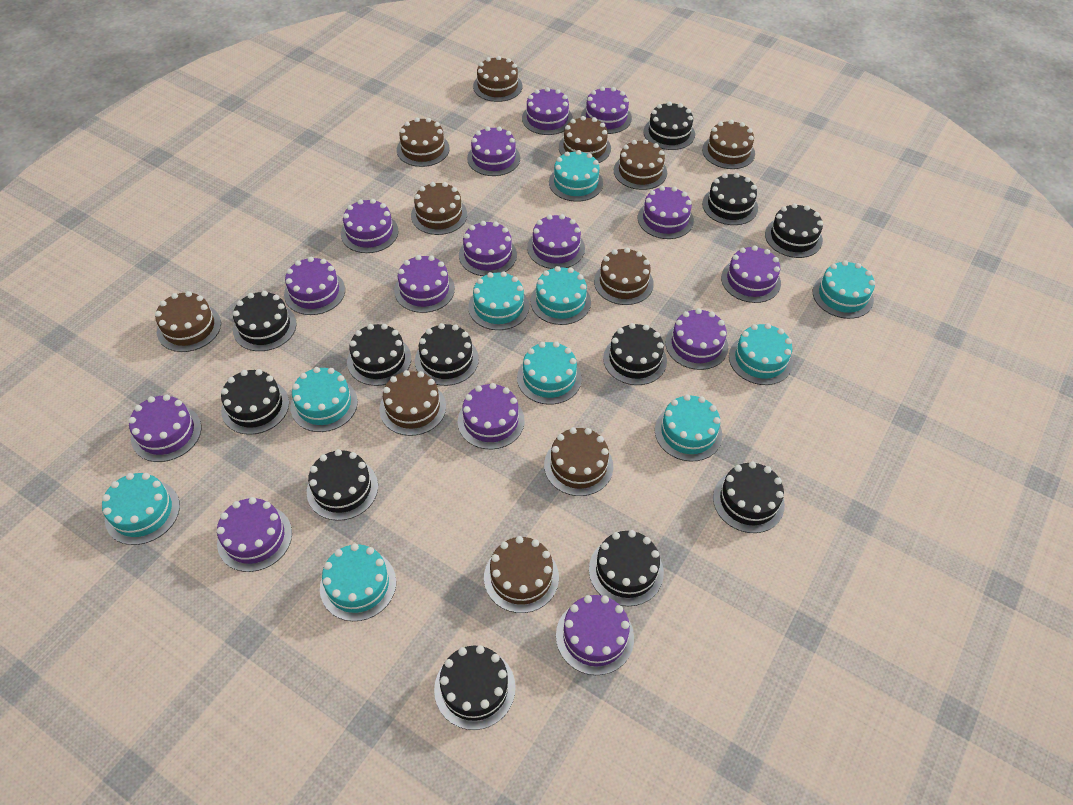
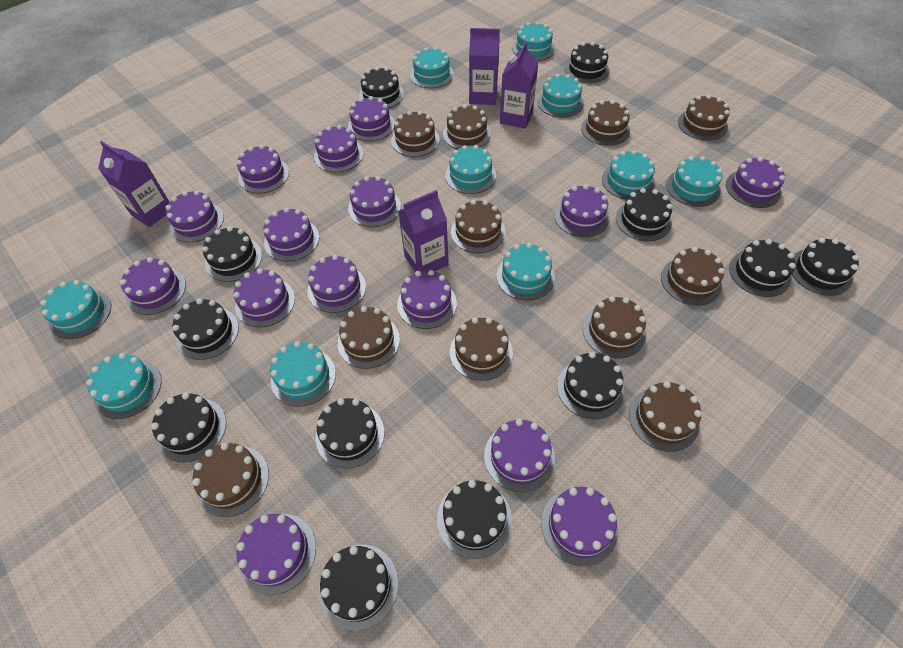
purple carton: none = 0 -> [98,141,170,227] [398,190,449,272] [469,28,500,105] [500,42,538,129] = 4

